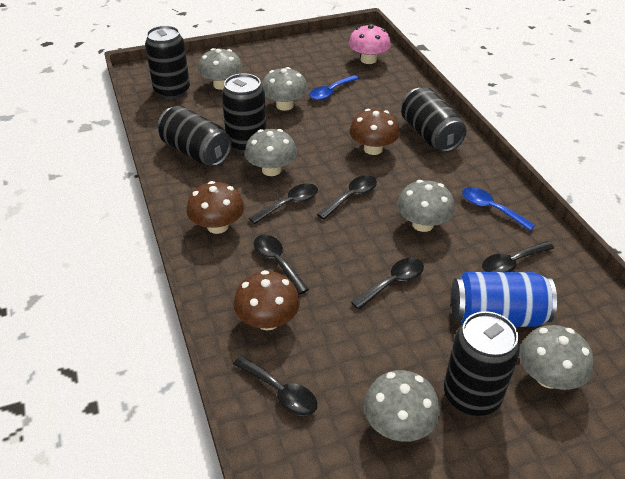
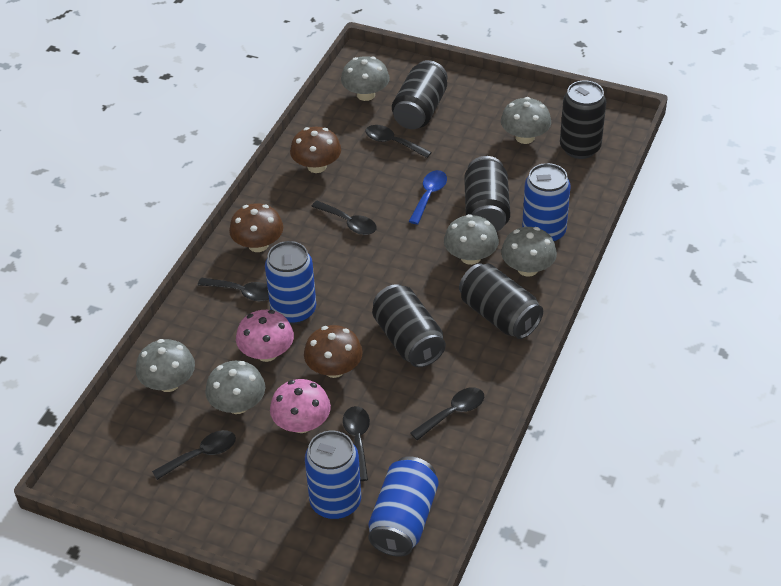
blue can: [451,272,557,327] = 1 -> [265,241,316,325] [305,431,361,520] [368,456,439,557] [522,163,570,242] = 4
blue spoon: [309,75,359,100] [462,187,535,231] = 2 -> [409,170,447,225] = 1
pink mushroom: [349,24,391,64] = 1 -> [236,310,294,362] [270,379,331,433] = 2

